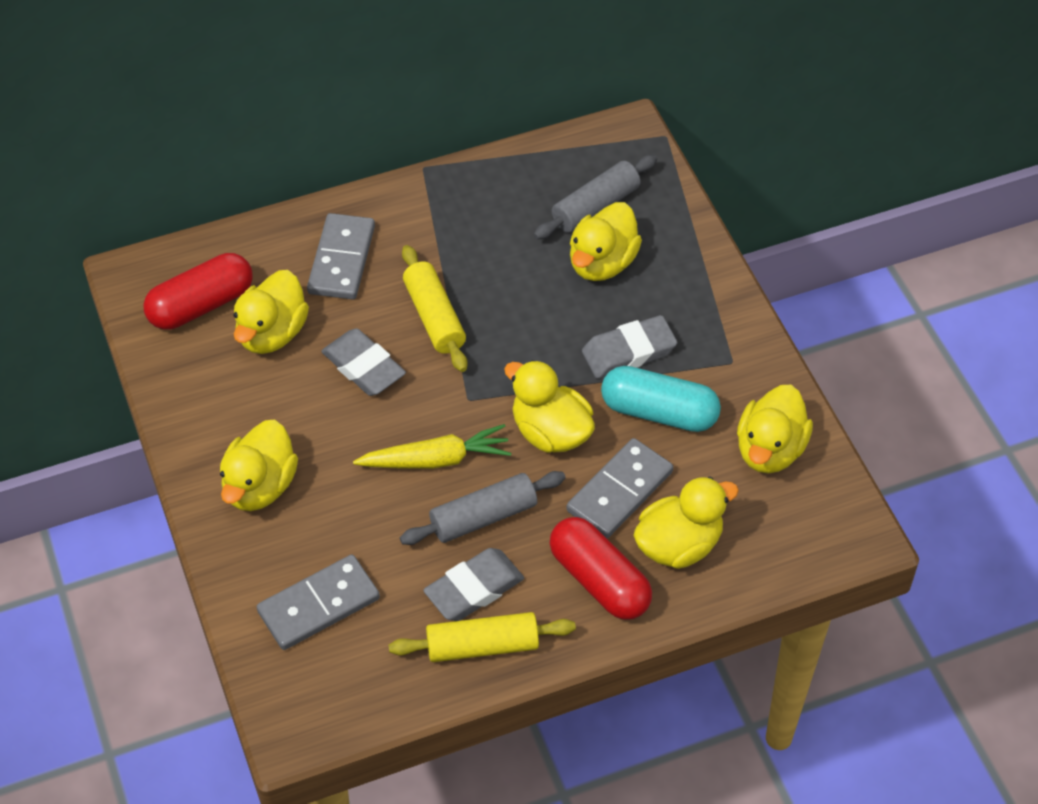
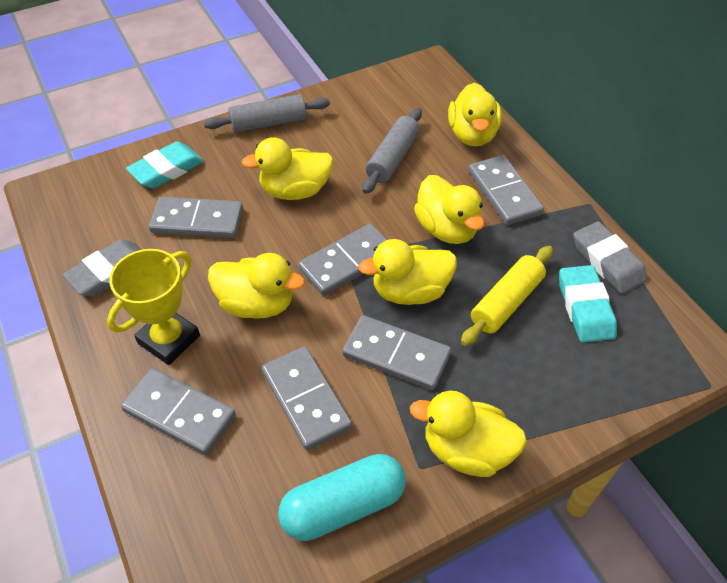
grey domino: [257,555,380,650] [307,213,375,300] [567,438,673,538] = 3 -> [121,368,236,455] [149,197,243,238] [262,347,352,450] [298,224,387,296] [342,315,451,390] [468,155,544,225] = 6
grey eraser: [321,328,406,396] [423,548,524,621] [582,315,677,378] = 3 -> [62,239,141,297] [573,221,647,294] = 2
red capsule: [143,253,253,330] [550,517,652,620] = 2 -> none = 0
turquoise eraser: none = 0 -> [126,141,204,189] [559,265,617,343] = 2
yellow carrot: [353,424,511,469] = 1 -> none = 0
yellow rolling pin: [389,612,576,662] [402,245,467,372] = 2 -> [461,246,553,346] = 1
yellow trophy: none = 0 -> [107,249,200,365] = 1

